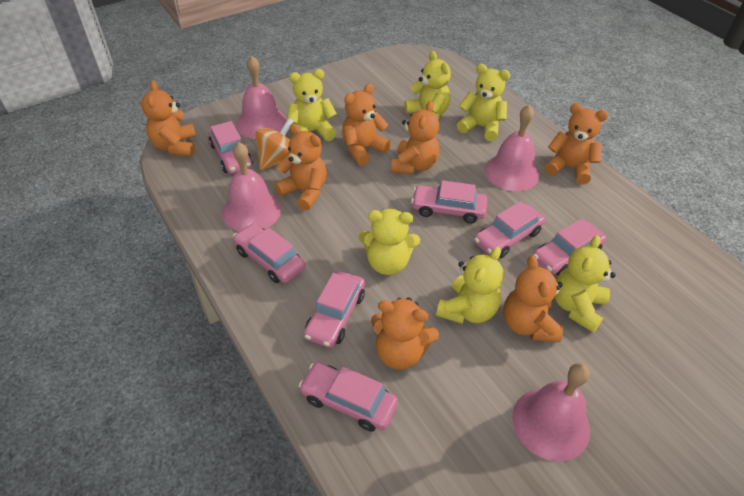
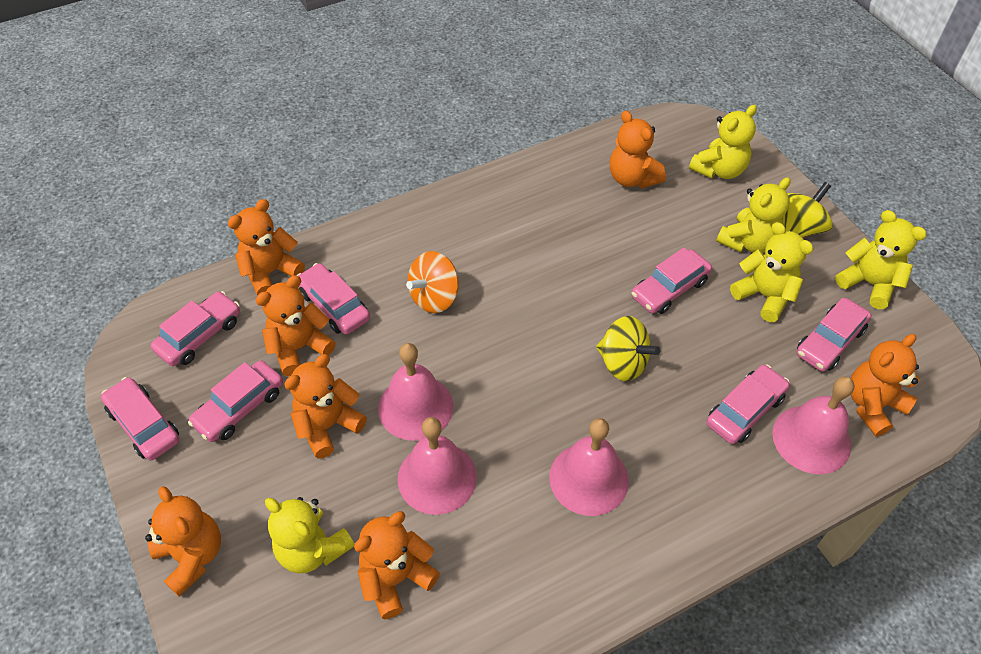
yellow spinning top: none = 0 -> [596,316,660,381] [783,182,833,238] = 2
yellow teddy bear: [287,69,337,141] [359,209,420,275] [404,51,451,120] [436,247,504,324] [457,64,510,141] [555,235,616,332] = 6 -> [265,497,355,573] [689,105,757,179] [716,177,791,253] [730,222,813,322] [835,210,927,309] = 5

